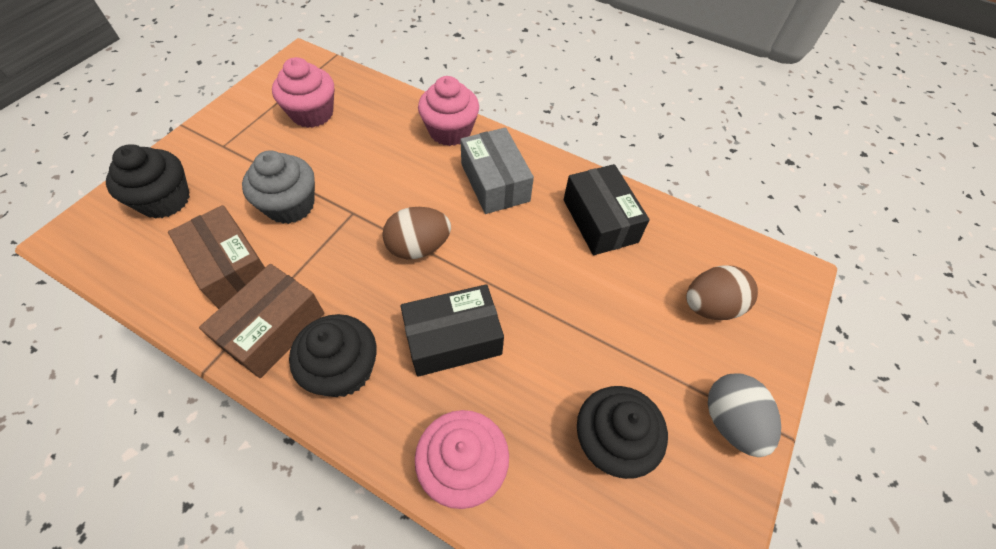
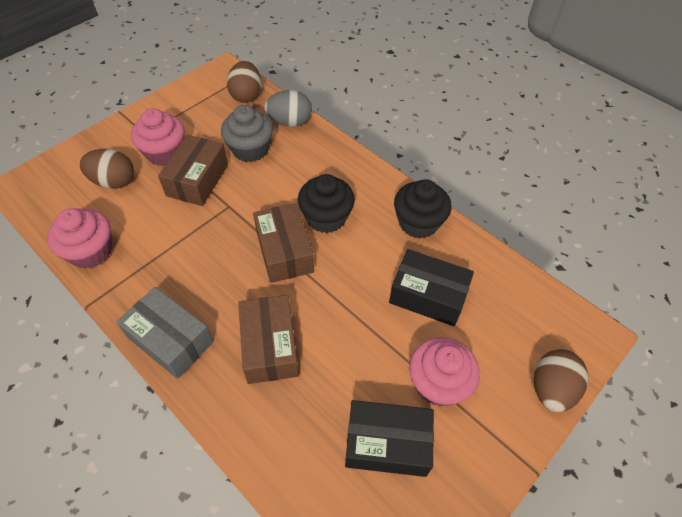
black cupcake: [106,144,190,219] [289,314,377,397] [577,386,668,479] = 3 -> [298,174,355,233] [394,179,451,239] = 2
brown box: [168,205,265,309] [199,264,324,378] = 2 -> [158,135,228,206] [238,295,299,384] [253,203,314,283] = 3
brown egg: [382,207,451,259] [686,265,758,320] = 2 -> [79,149,134,189] [227,61,261,103] [534,349,588,412] = 3

